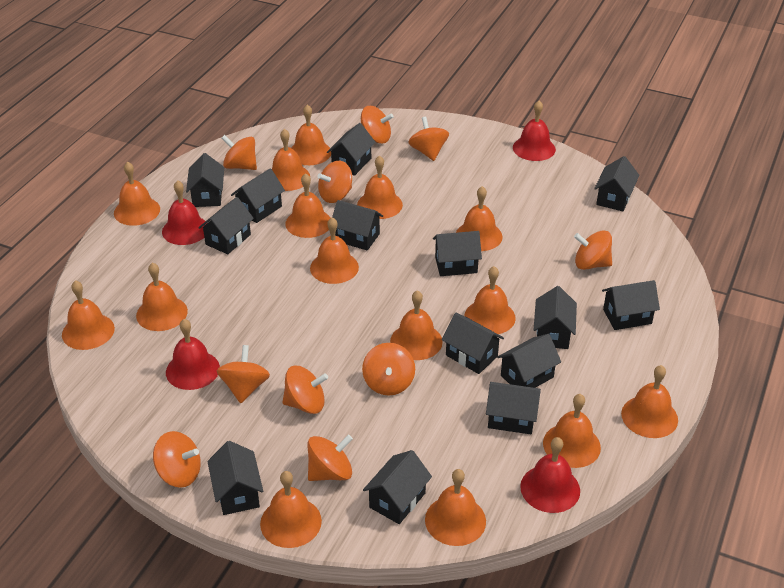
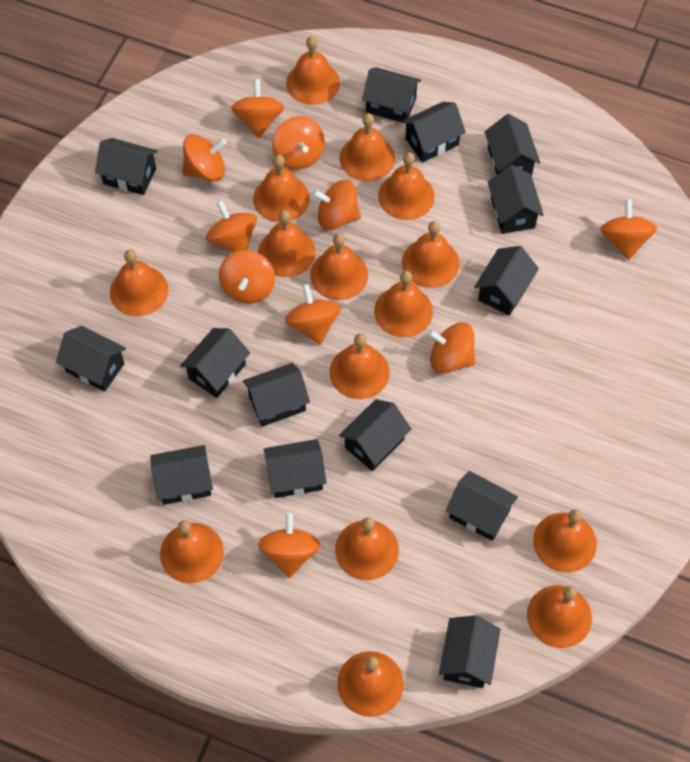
red bell: [162,180,206,245] [166,319,220,390] [513,101,556,161] [520,437,580,513] = 4 -> none = 0

